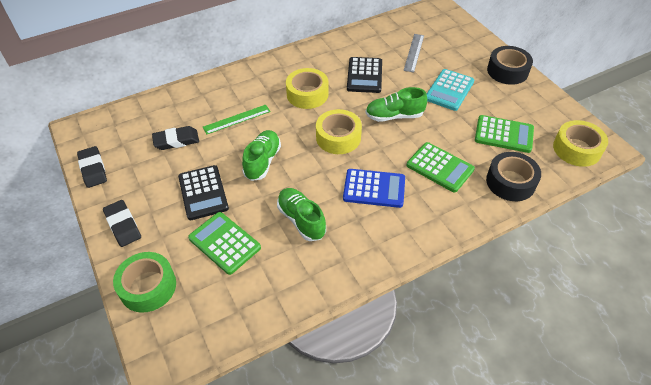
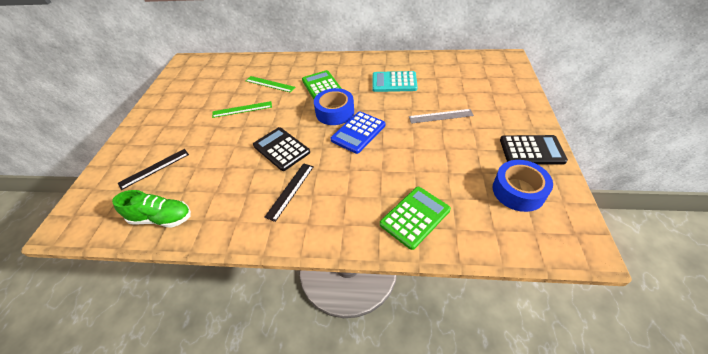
black eraser: [77,146,107,188] [103,200,141,247] [152,126,199,150] = 3 -> none = 0
black ruler: none = 0 -> [118,149,189,190] [264,163,314,222] = 2
black tape: [486,152,541,201] [487,46,533,85] = 2 -> none = 0
blue tape: none = 0 -> [314,88,354,125] [493,160,553,212] = 2
green calculator: [188,212,261,275] [407,142,475,193] [475,115,534,153] = 3 -> [302,70,342,99] [380,187,451,250] = 2
green ruler: [203,105,271,134] = 1 -> [212,101,272,118] [246,76,295,93] = 2
green shoe: [242,130,281,181] [277,188,326,241] [365,87,427,122] = 3 -> [112,190,191,227] = 1
green tape: [113,252,176,313] = 1 -> none = 0
yellow tape: [286,68,329,109] [316,109,362,154] [553,120,608,167] = 3 -> none = 0

